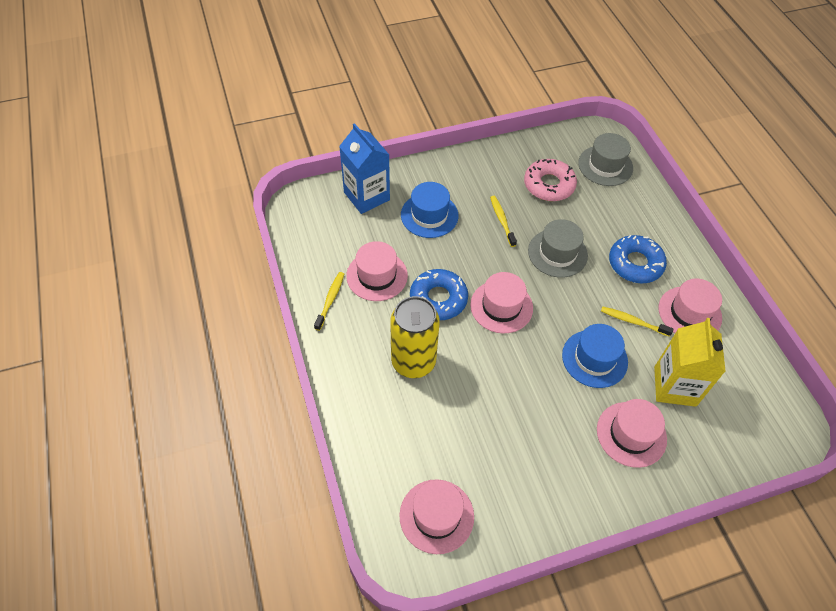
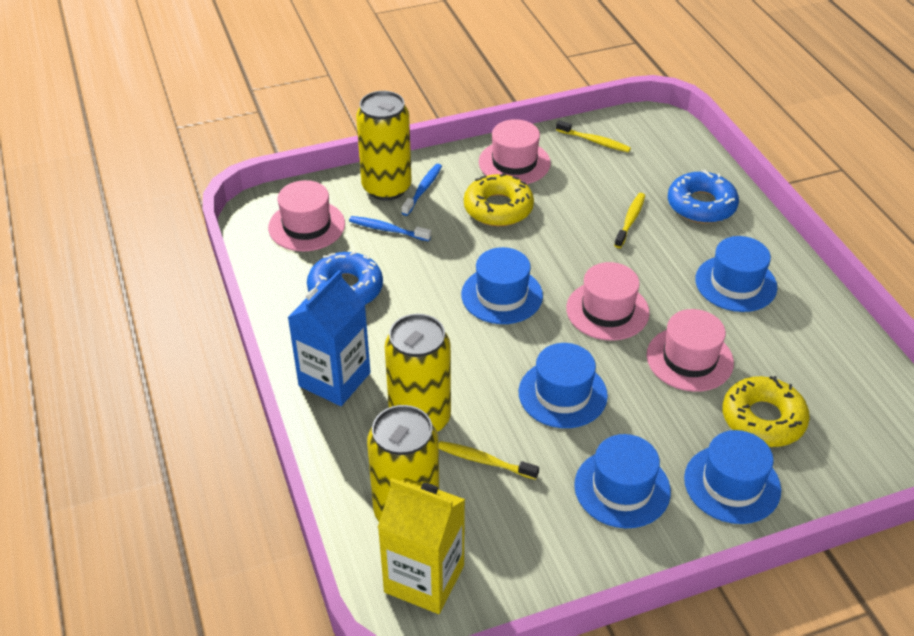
blue hat: [401,182,458,238] [562,324,628,388] = 2 -> [461,247,543,324] [519,343,608,428] [574,434,671,528] [684,430,781,524] [695,236,777,312] = 5
blue toothbrush: none = 0 -> [349,216,431,241] [402,164,442,216] = 2
grey hat: [528,219,588,278] [578,133,633,186] = 2 -> none = 0
pink donut: [524,159,577,201] = 1 -> none = 0
pink hat: [346,241,408,301] [399,479,474,554] [470,272,533,333] [597,399,667,468] [659,279,722,333] = 5 -> [268,180,345,251] [479,119,551,184] [566,262,650,341] [647,309,734,392] = 4
yellow can: [390,296,440,378] = 1 -> [356,91,412,200] [367,405,439,522] [384,314,451,432] = 3
yellow donut: none = 0 -> [464,173,534,226] [723,376,810,447] = 2

